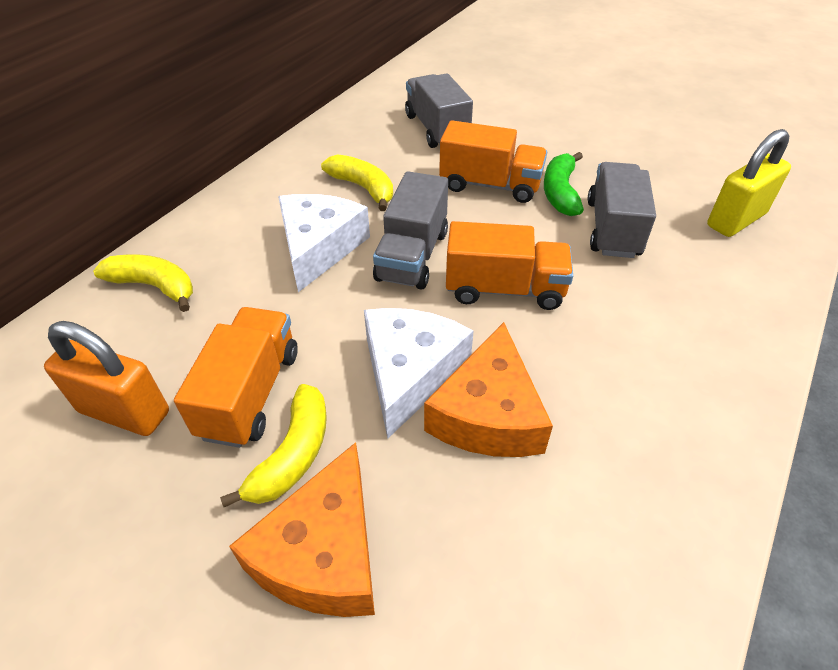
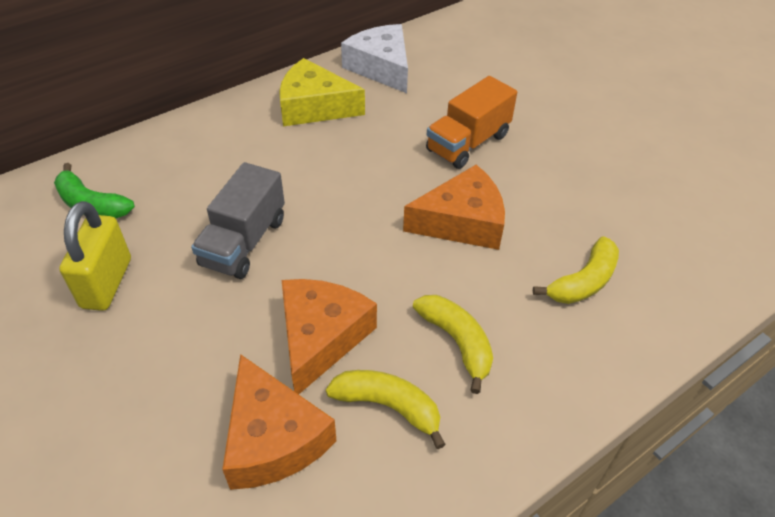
grey truck: [373,171,448,290] [405,73,473,148] [588,162,656,258] = 3 -> [191,162,285,279] = 1
orange cheese: [229,442,375,617] [424,322,553,457] = 2 -> [222,354,336,490] [282,279,377,394] [403,165,505,250] = 3
orange padlock: [44,321,169,436] = 1 -> none = 0
orange truck: [174,307,298,448] [439,120,547,203] [446,221,573,310] = 3 -> [426,76,517,169] = 1
white cheese: [278,194,370,292] [364,308,474,439] = 2 -> [341,24,408,93] = 1
yellow cheese: none = 0 -> [279,58,365,126] = 1

